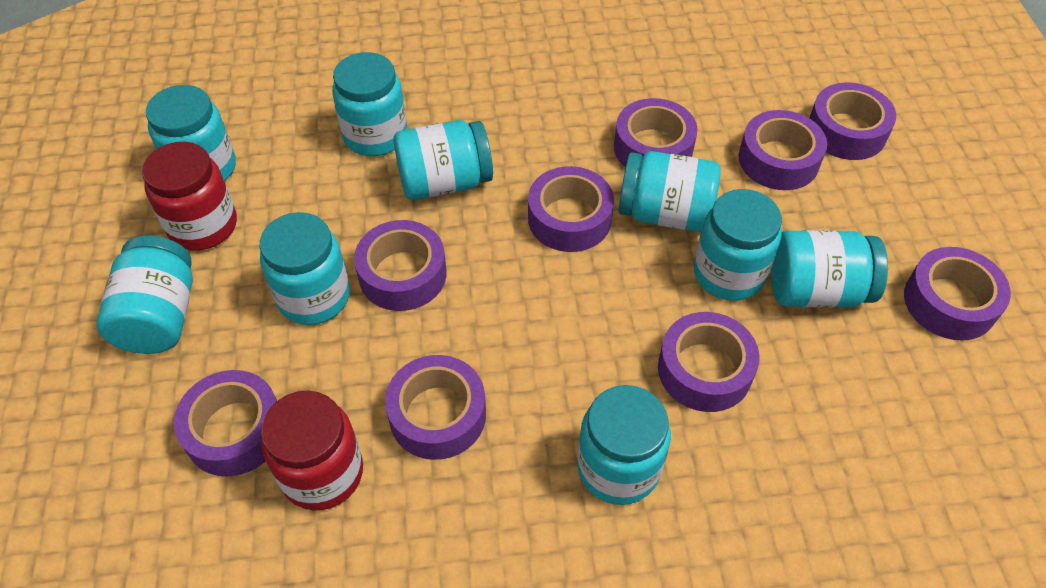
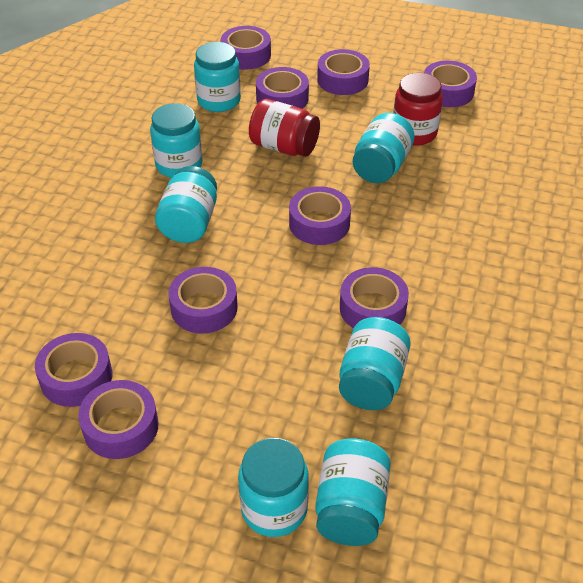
turquoise jar: [96,235,193,354] [146,85,236,181] [260,212,350,325] [332,52,407,156] [394,120,493,200] [577,385,671,505] [619,151,721,232] [694,189,782,301] [771,230,888,307] = 9 -> [150,103,203,178] [155,166,217,243] [194,42,241,112] [238,438,309,537] [315,438,391,546] [339,317,411,410] [353,113,414,183] = 7

